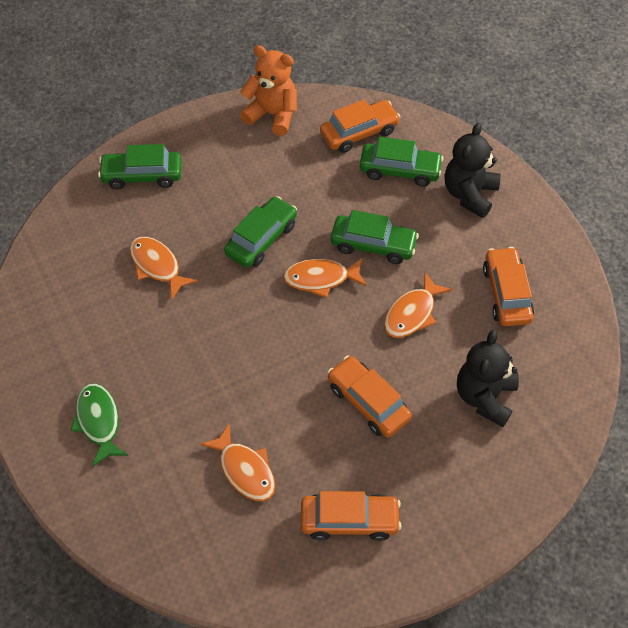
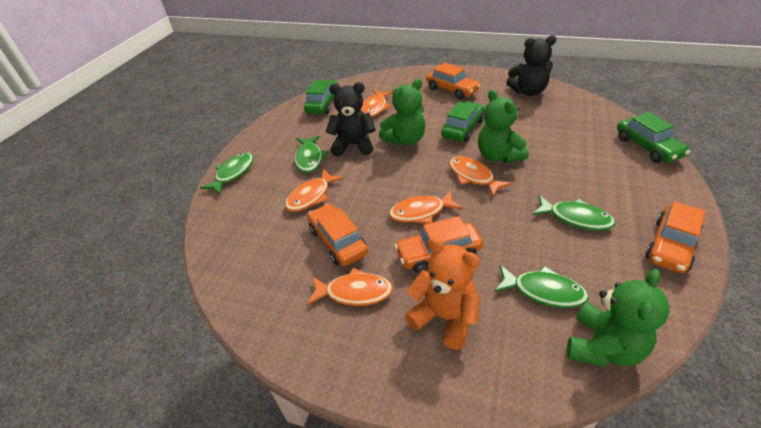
green car: [98,144,182,190] [224,196,297,268] [331,210,419,264] [360,137,443,187] = 4 -> [304,80,338,114] [441,101,485,142] [617,112,690,163] = 3
green fish: [71,383,128,467] = 1 -> [200,153,253,195] [294,135,328,173] [494,265,589,308] [532,195,615,231] = 4
green teddy bear: none = 0 -> [379,78,425,145] [478,90,529,163] [567,269,669,367] = 3
orange fish: [130,237,198,300] [200,424,275,501] [283,258,366,298] [384,273,452,338] = 4 -> [285,169,343,212] [307,268,393,306] [361,90,393,117] [389,190,463,224] [449,157,512,197] = 5

